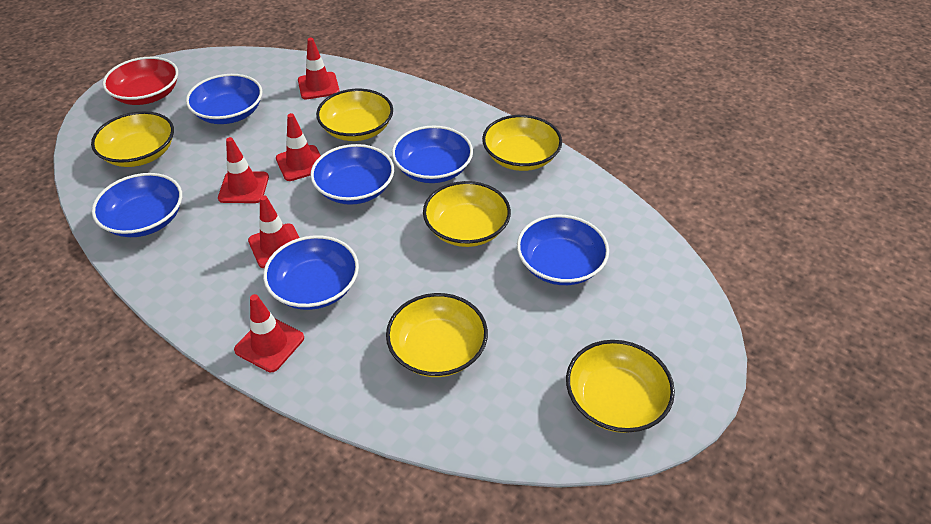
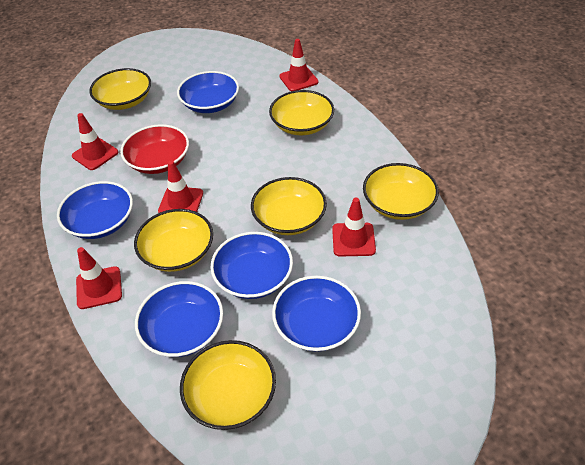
blue bowl: [92,173,182,237] [186,74,262,124] [263,235,359,310] [310,144,394,205] [392,125,473,183] [517,215,609,285] = 6 -> [57,181,133,239] [135,281,223,357] [177,71,239,113] [210,232,293,299] [272,276,361,352] = 5

